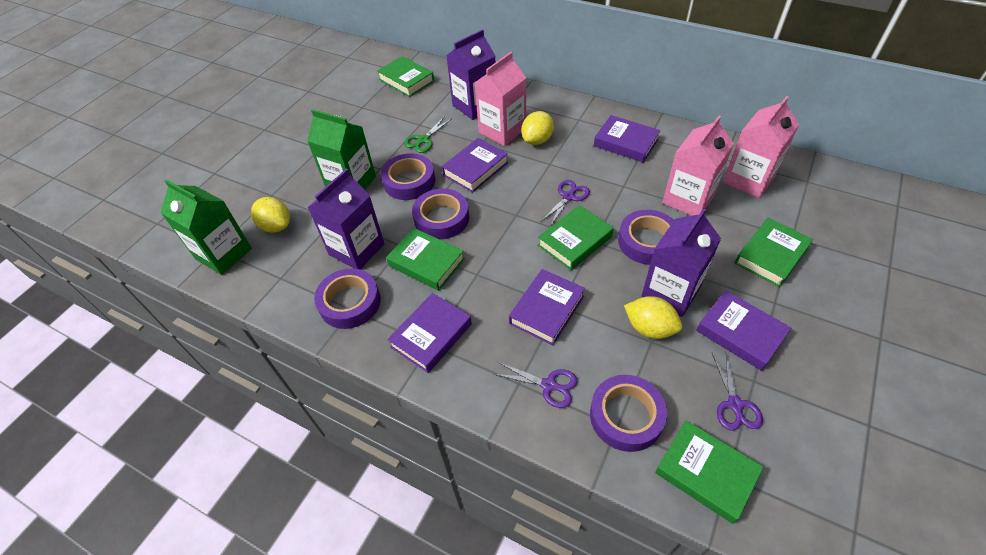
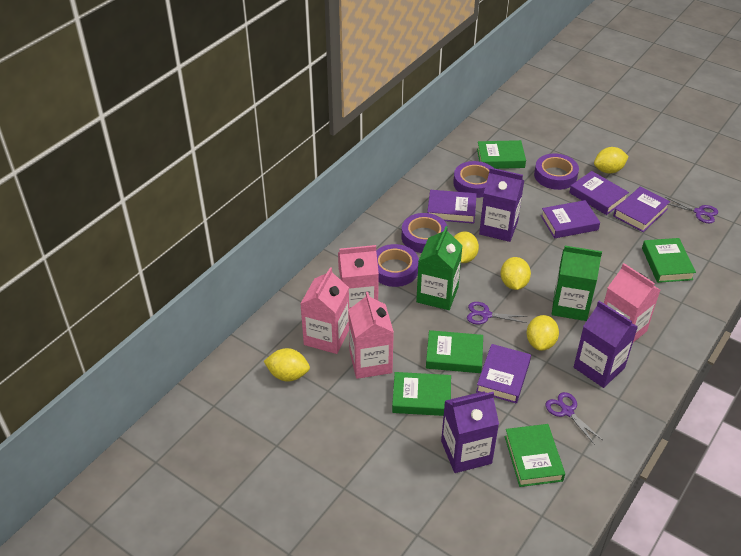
green scissors: [404,117,451,153] = 1 -> none = 0
pink carton: [475,52,526,146] [662,116,734,216] [723,96,799,198] = 3 -> [300,267,349,354] [338,245,379,309] [348,292,394,379] [604,263,660,342] = 4
purple tape: [314,268,381,329] [381,153,435,200] [412,188,469,240] [590,375,667,452] [618,210,674,265] = 5 -> [376,244,419,287] [402,213,448,253] [453,161,493,198] [534,153,579,190] = 4
yellow lemon: [251,197,290,233] [521,111,554,145] [624,296,682,339] = 3 -> [264,348,310,382] [454,231,479,263] [500,257,531,290] [526,315,559,351] [594,147,629,173] = 5

